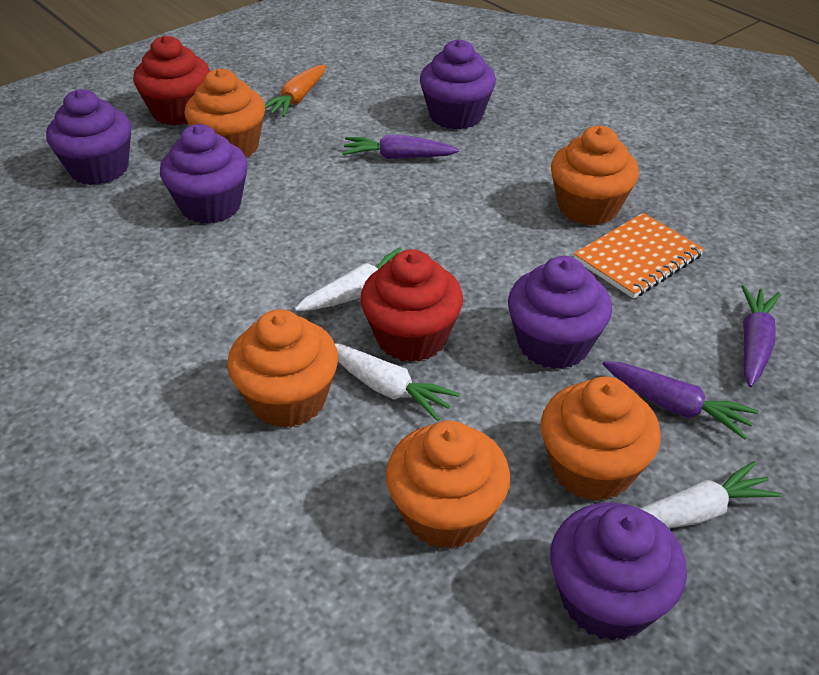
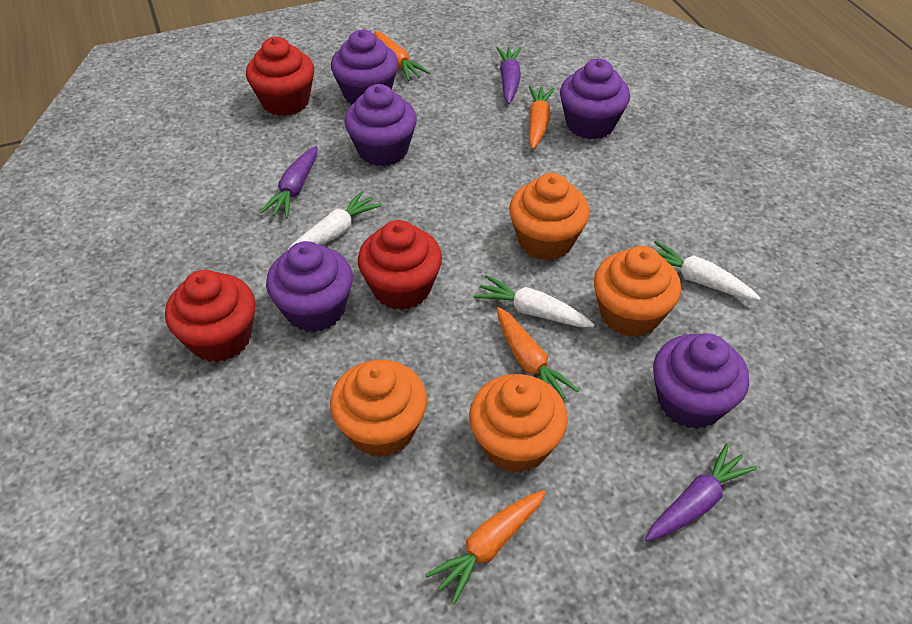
orange carrot: [265,65,326,117] = 1 -> [374,31,430,81] [425,490,546,604] [497,307,579,399] [529,86,555,149] = 4
orange cupcake: [184,69,265,158] [227,309,338,428] [386,420,510,549] [541,377,661,501] [551,126,639,226] = 5 -> [330,360,427,457] [469,374,568,473] [509,173,590,260] [594,246,681,337] = 4
orange notebook: [574,213,704,299] = 1 -> none = 0
red cupcake: [133,36,210,126] [360,249,463,362] = 2 -> [165,270,256,362] [246,37,314,116] [358,220,442,310] = 3

